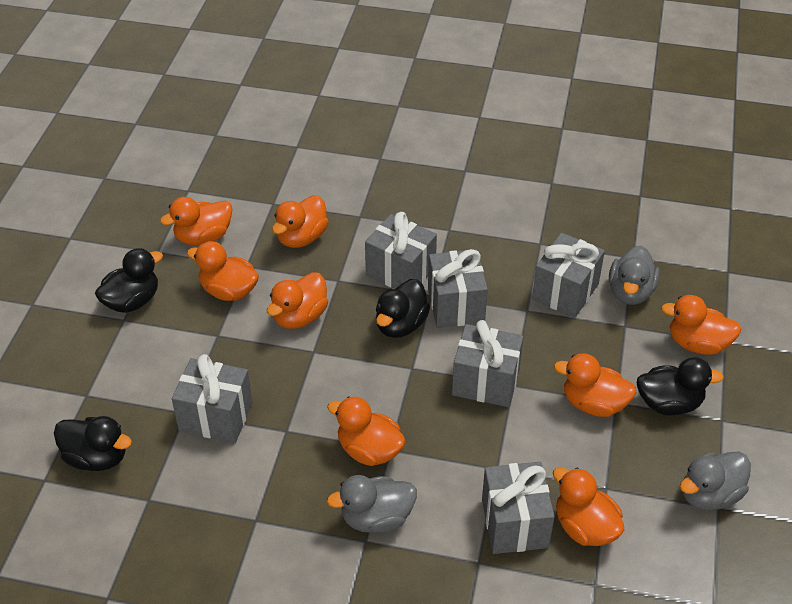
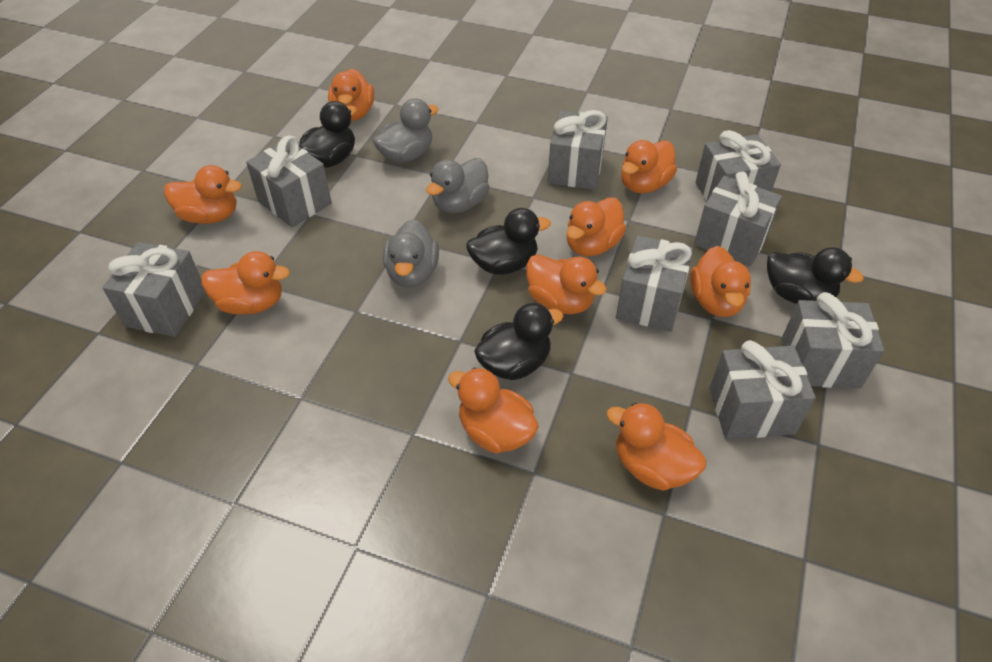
grey gift: [172,354,253,443] [365,212,437,289] [428,249,488,328] [452,320,523,407] [482,462,555,554] [532,233,605,318] = 6 -> [102,242,205,337] [246,136,332,227] [548,110,608,190] [616,235,693,332] [694,172,782,266] [695,130,781,201] [709,340,816,439] [781,292,884,388] = 8
orange duck: [160,197,232,246] [187,241,259,301] [267,272,328,329] [272,195,328,248] [327,396,405,466] [553,467,624,546] [554,353,636,417] [661,295,742,355] = 8 -> [164,165,242,224] [201,251,290,315] [328,69,374,121] [448,368,539,453] [526,254,607,314] [566,197,626,256] [606,403,706,491] [621,140,677,193] [690,246,751,317] = 9

